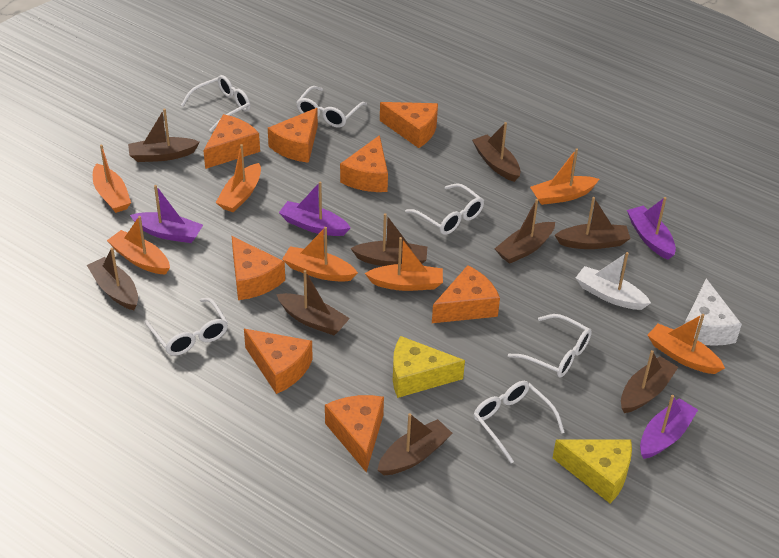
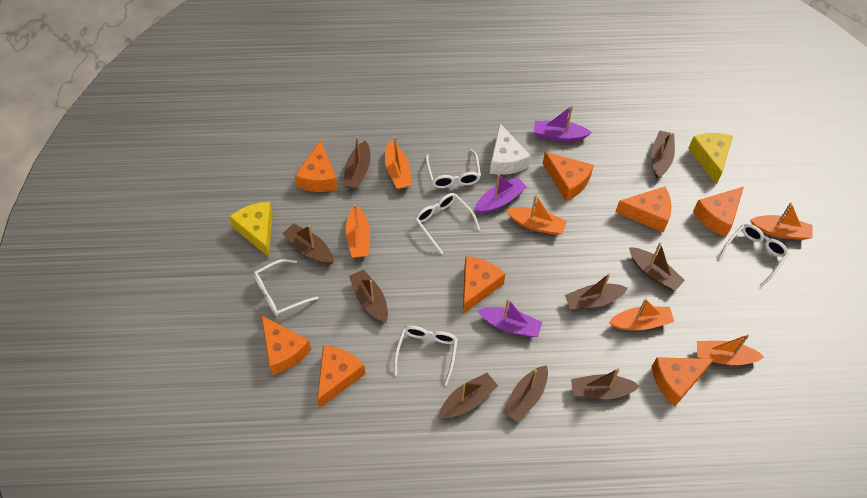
orange boat: [93,145,131,213] [107,216,170,275] [215,144,261,212] [282,227,358,282] [365,237,443,291] [530,148,599,205] [647,314,725,374] = 7 -> [346,204,370,257] [385,137,412,189] [506,195,567,235] [609,298,674,331] [697,334,764,365] [750,202,812,240] = 6
purple boat: [130,185,203,243] [279,181,351,236] [627,197,676,260] [640,395,698,459] = 4 -> [474,174,527,213] [477,298,542,337] [534,105,592,141] = 3
white boat: [576,252,651,310] = 1 -> none = 0
white glasses: [144,298,228,356] [181,75,251,132] [296,86,367,128] [405,183,484,235] [473,381,565,463] [508,314,592,377] = 6 -> [254,259,319,316] [394,326,458,386] [415,193,480,254] [426,149,481,188] [718,224,789,287] = 5

